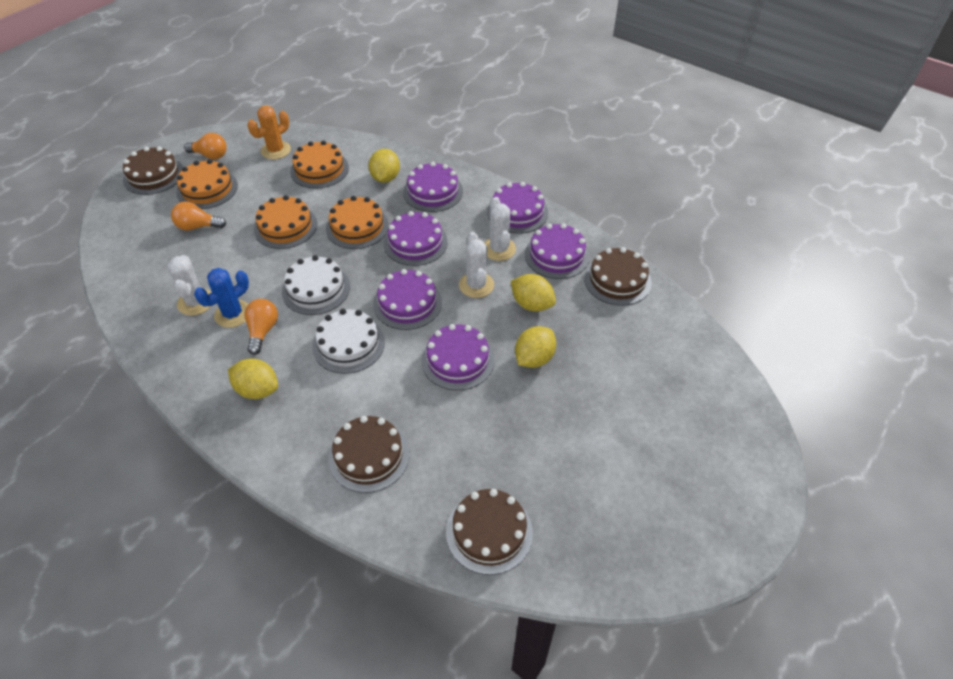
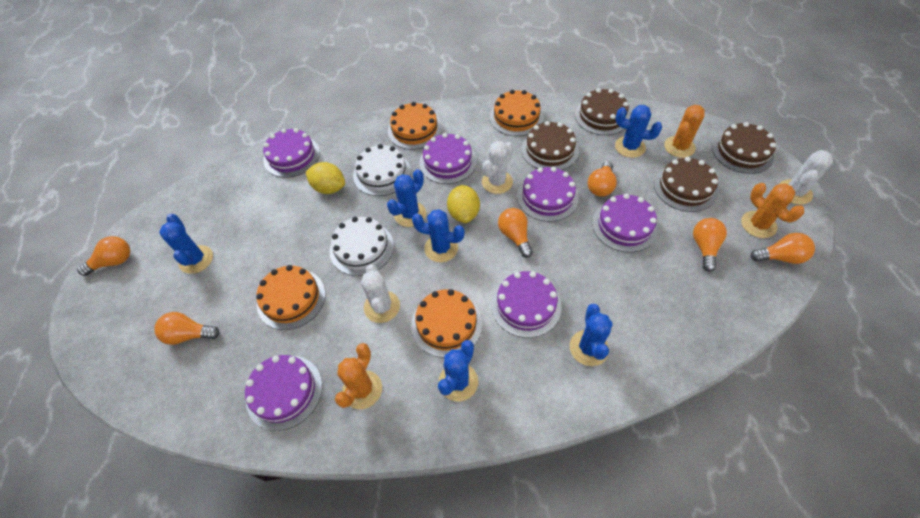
blue cactus: [194,268,249,328] = 1 -> [159,214,213,274] [387,169,426,227] [412,209,465,262] [438,340,478,402] [570,304,613,366] [615,105,662,158] = 6
orange cactus: [248,105,291,159] = 1 -> [335,343,382,409] [664,105,705,158] [741,183,804,238] = 3
orange light bulb: [171,201,226,230] [184,133,227,160] [244,299,278,355] = 3 -> [77,236,130,276] [154,312,220,345] [498,208,533,258] [588,161,617,197] [693,218,727,272] [751,233,815,264] = 6
yellow lemon: [228,359,278,399] [369,149,400,183] [511,274,556,311] [515,326,556,368] = 4 -> [306,162,345,194] [447,185,480,223] = 2

